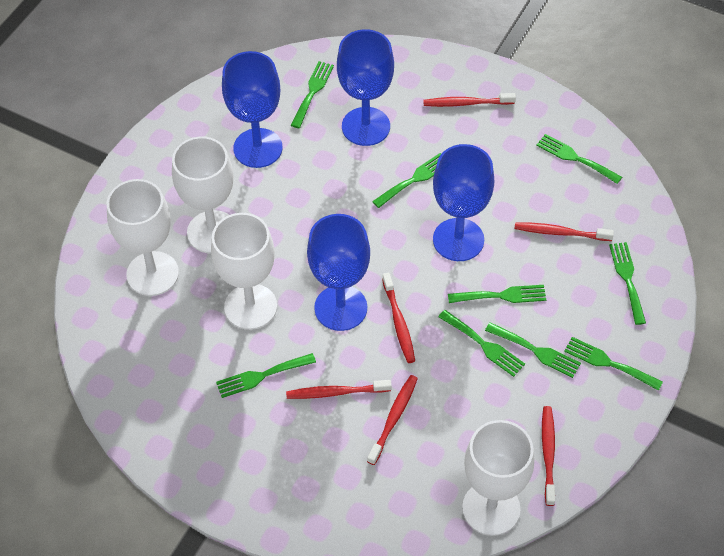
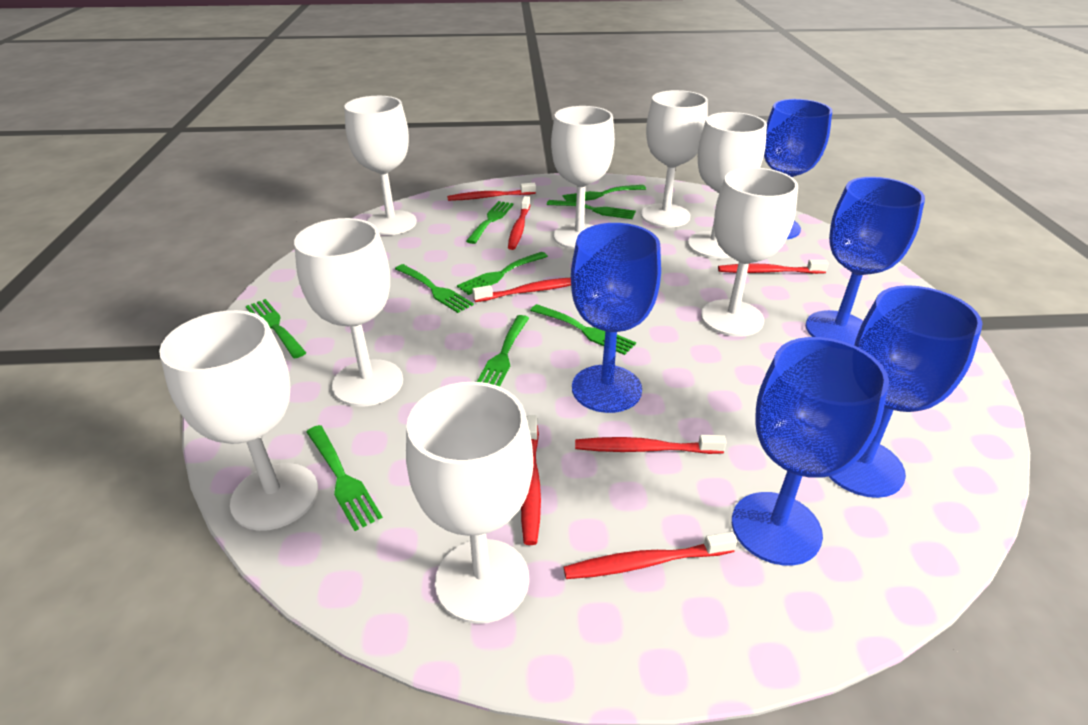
blue goblet: [222,51,283,168] [307,214,370,331] [337,29,394,146] [433,144,495,261] = 4 -> [571,223,661,413] [732,337,889,566] [764,99,832,239] [806,177,925,345] [829,285,983,498] = 5
red toothbrush: [286,380,392,399] [367,375,418,465] [382,273,415,363] [423,93,516,107] [514,222,614,241] [542,406,555,506] = 6 -> [447,183,536,201] [472,278,571,302] [508,196,530,250] [521,415,541,545] [564,532,737,579] [575,435,727,454] [718,260,829,274] = 7
white goblet: [107,179,179,296] [172,137,233,253] [211,213,277,330] [462,420,535,536] = 4 -> [159,310,318,531] [294,218,403,407] [344,96,417,235] [406,382,533,624] [551,106,615,249] [641,90,708,227] [688,112,767,259] [701,167,798,337] = 8

